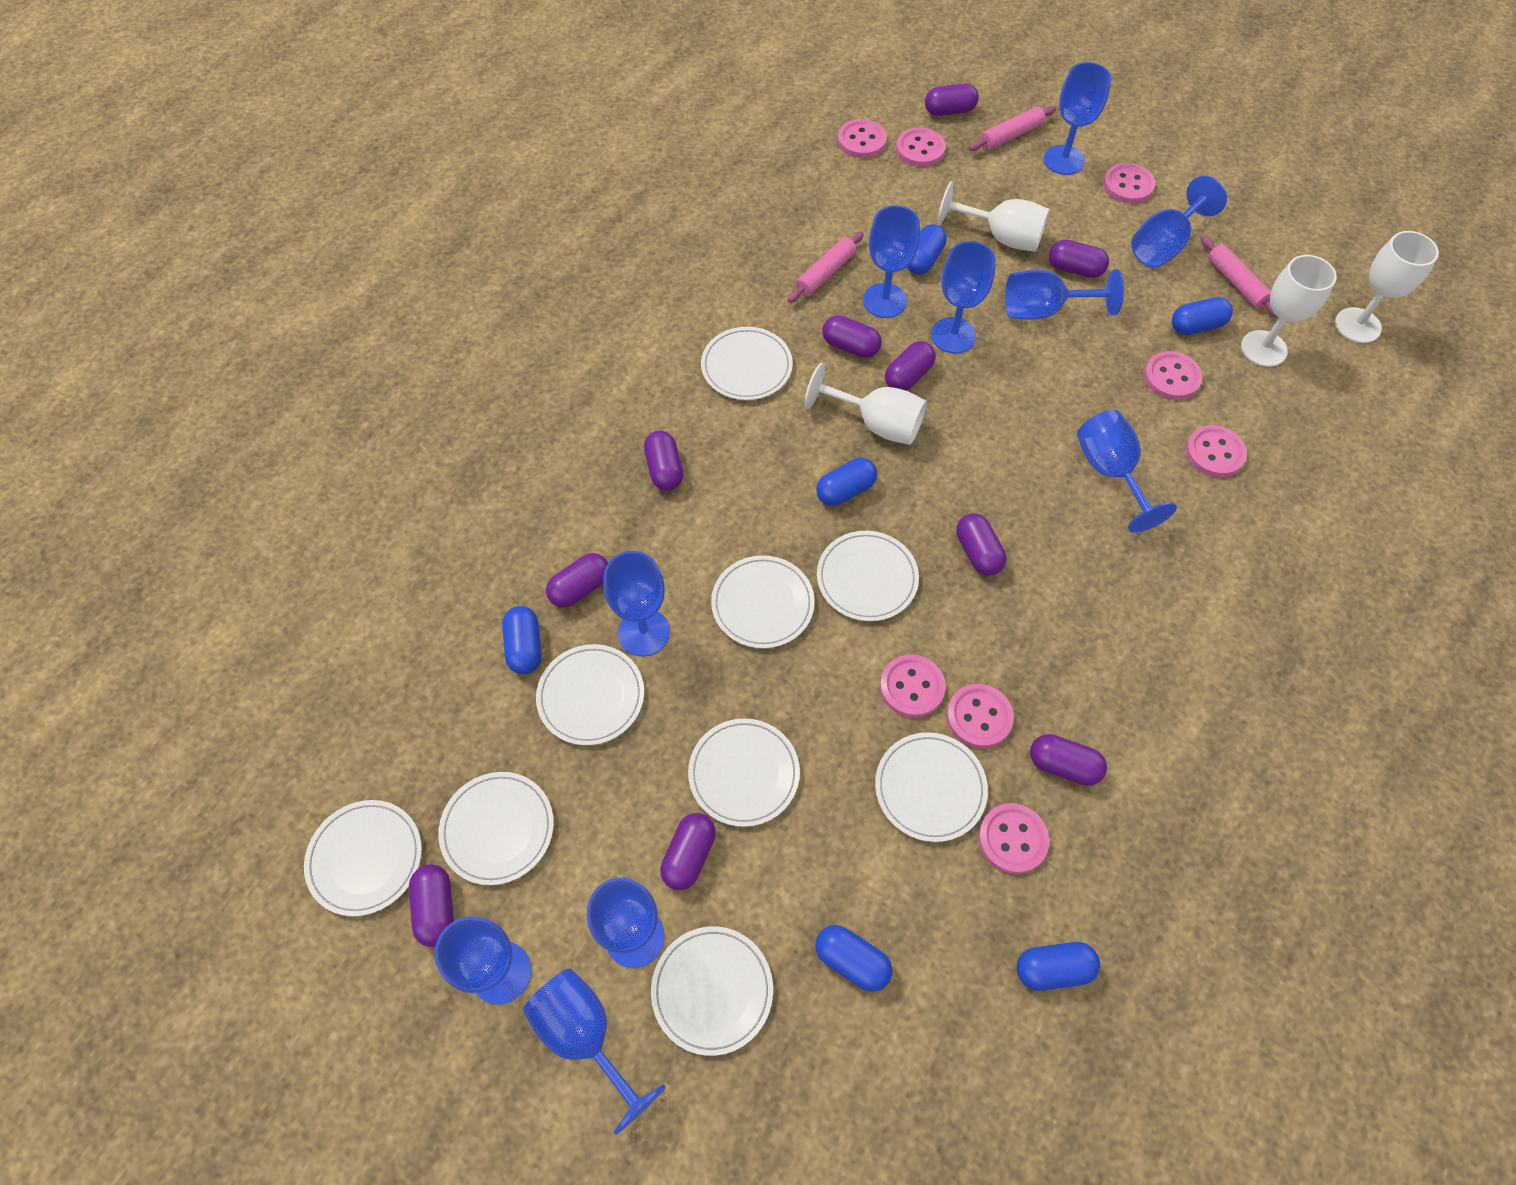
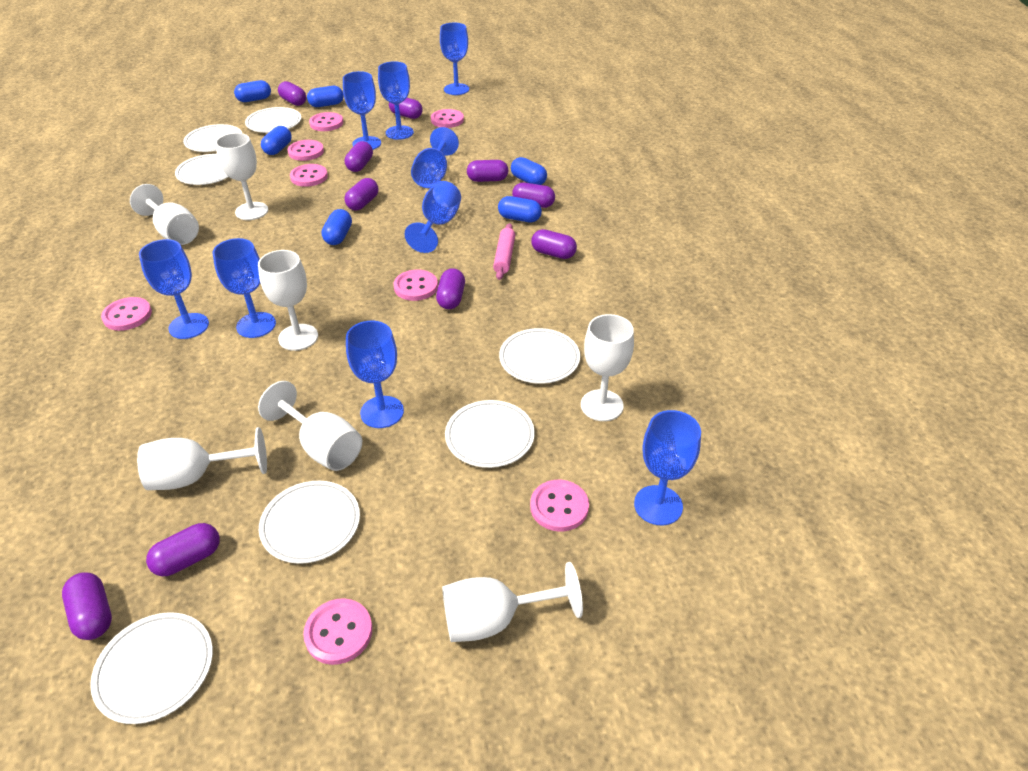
blue goblet: [434,916,531,1005] [523,968,666,1135] [587,878,665,968] [603,551,670,657] [863,205,920,318] [931,241,996,354] [1005,269,1124,320] [1044,62,1111,175] [1077,410,1177,533] [1131,176,1227,267] = 10 -> [139,239,209,339] [213,238,276,338] [343,71,381,150] [346,321,404,428] [378,61,414,140] [404,181,461,253] [411,127,459,188] [440,23,469,95] [634,410,701,525] = 9
pink rolling pin: [788,232,864,303] [969,106,1056,151] [1201,236,1278,318] = 3 -> [493,223,515,280] = 1
white goblet: [804,363,927,445] [937,181,1050,252] [1241,255,1337,367] [1335,231,1439,343] = 4 -> [130,184,199,245] [137,427,267,490] [215,133,268,220] [258,250,318,351] [258,381,362,471] [442,562,583,642] [581,314,634,421] = 7
white plate: [304,800,422,916] [438,772,554,885] [536,644,644,745] [651,926,773,1056] [688,718,800,827] [701,327,793,400] [711,555,815,648] [817,531,919,621] [875,732,988,842] = 9 -> [90,612,213,724] [175,154,228,185] [183,124,242,152] [245,107,301,133] [259,481,360,564] [445,400,535,468] [499,328,580,384] = 7

